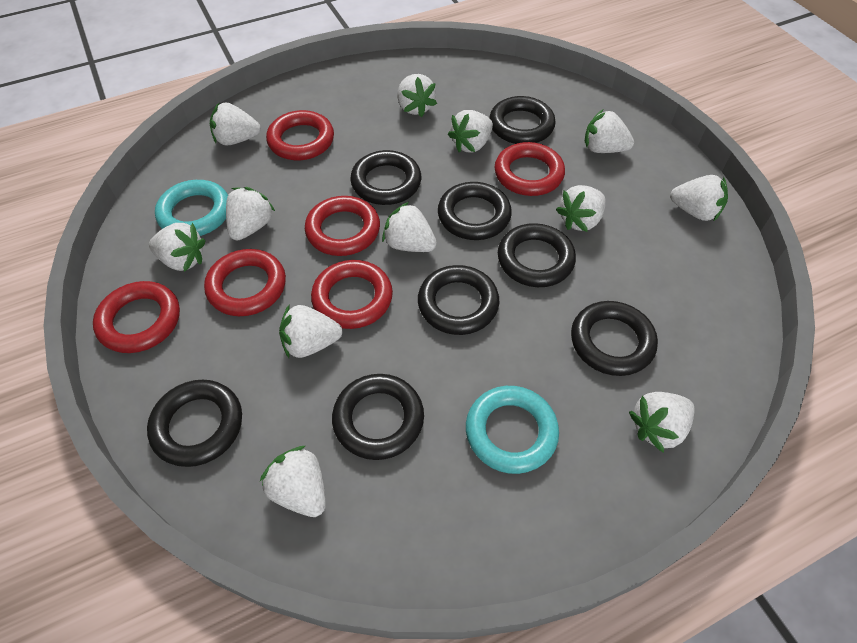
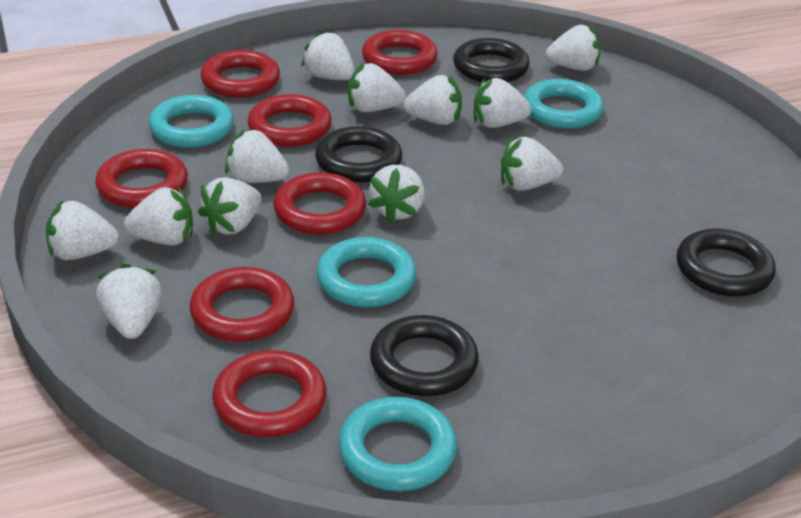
black ring: [147,380,242,467] [332,374,424,460] [350,150,421,205] [418,265,499,335] [438,182,512,240] [489,96,556,144] [498,223,576,287] [571,301,658,376] = 8 -> [315,126,402,182] [370,315,479,396] [453,38,529,82] [676,229,776,297] = 4
red ring: [93,281,180,353] [204,249,286,316] [266,110,334,160] [305,196,380,256] [311,260,393,329] [495,142,565,196] = 6 -> [95,149,188,208] [190,267,294,342] [201,50,280,98] [212,350,327,437] [248,94,332,147] [273,172,366,235] [362,30,438,75] = 7
turquoise ring: [155,180,228,236] [466,386,559,474] = 2 -> [149,95,234,148] [316,237,417,307] [338,397,457,491] [524,79,604,129] = 4

